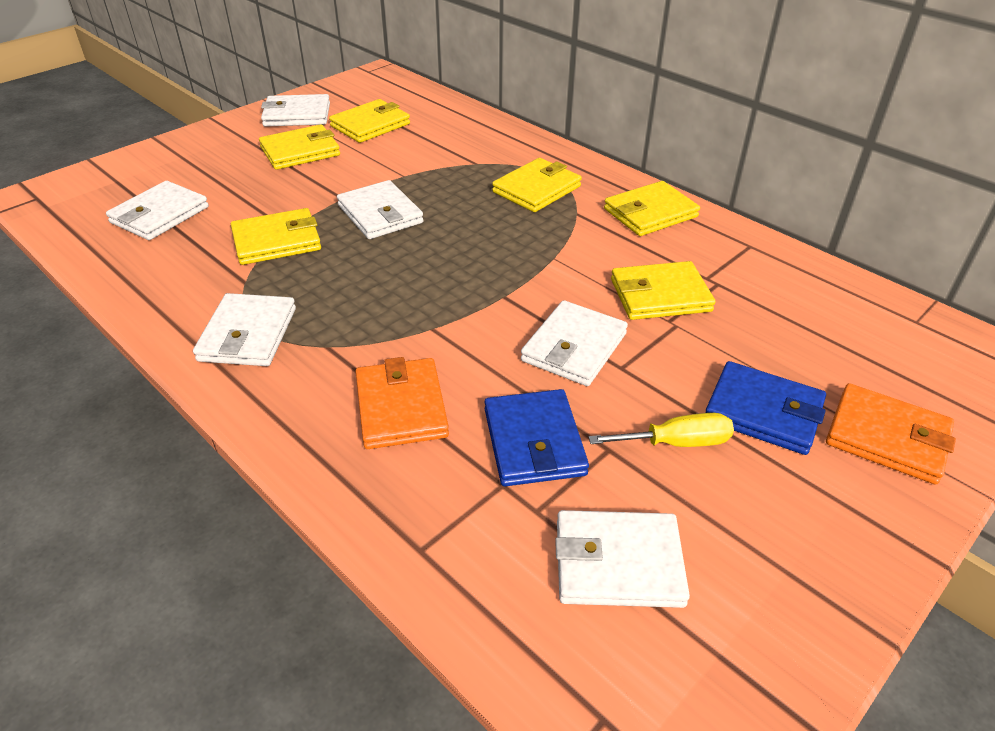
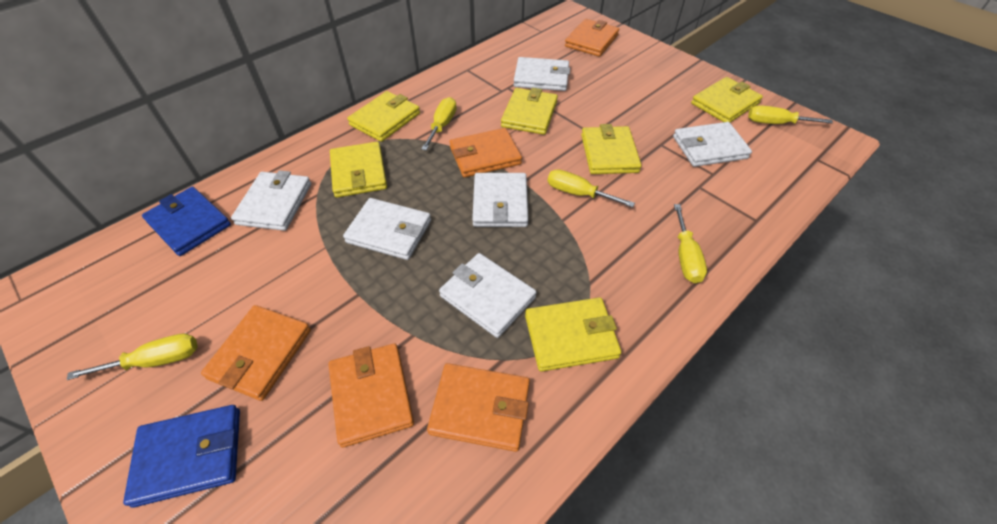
orange wallet: [355,357,449,449] [826,383,956,485] = 2 -> [201,305,311,401] [328,343,414,448] [427,363,530,452] [450,128,522,178] [565,19,619,57] = 5
yellow screwdriver: [589,413,734,447] = 1 -> [67,333,198,380] [421,97,457,150] [548,169,635,207] [674,204,707,283] [748,105,833,124] = 5

